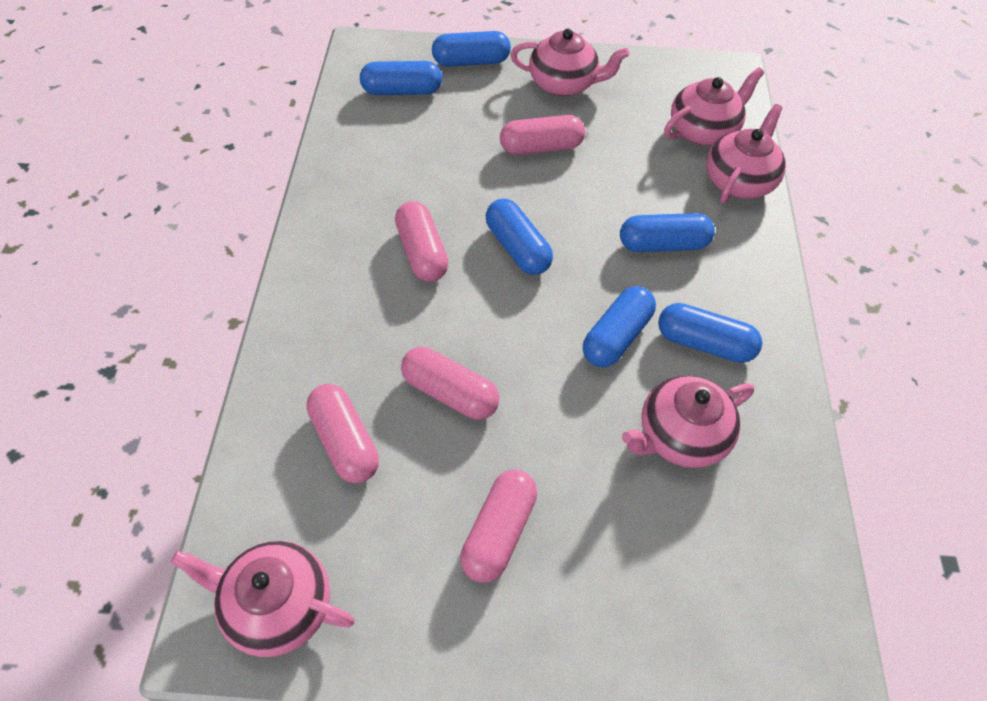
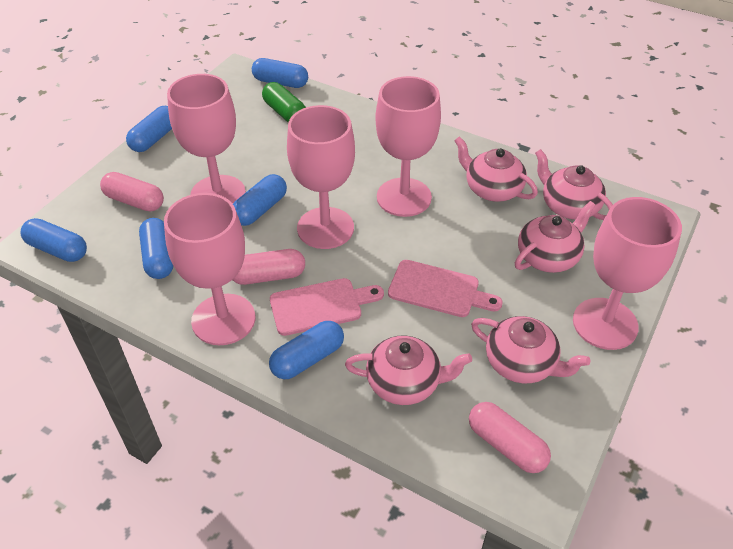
green capsule: none = 0 -> [262,82,306,122] = 1
pink capsule: [307,384,379,483] [395,201,449,282] [401,347,500,420] [460,469,537,583] [500,115,585,155] = 5 -> [100,172,164,212] [233,249,305,285] [469,402,551,473] = 3
pink cutting board: none = 0 -> [270,278,384,336] [388,260,503,317] = 2
pink goblet: none = 0 -> [164,193,255,345] [167,74,246,204] [287,105,355,249] [375,76,441,217] [573,197,682,350] = 5

